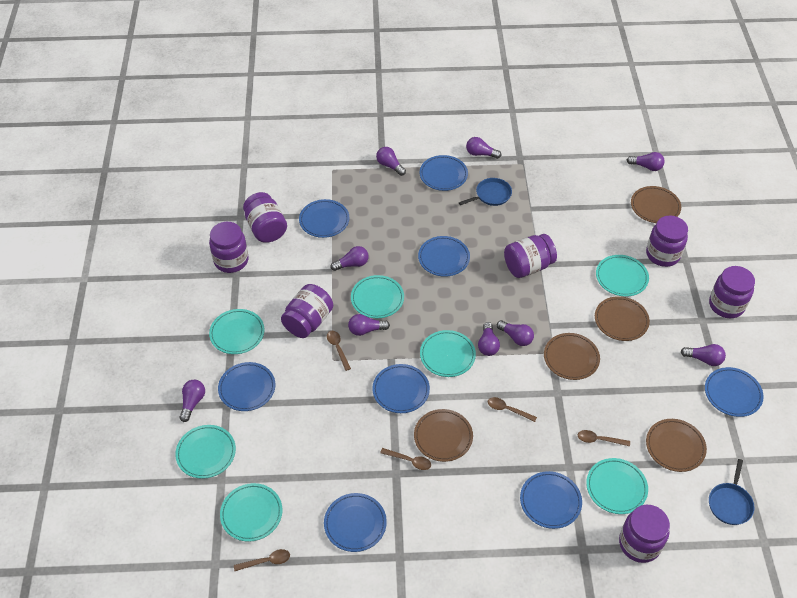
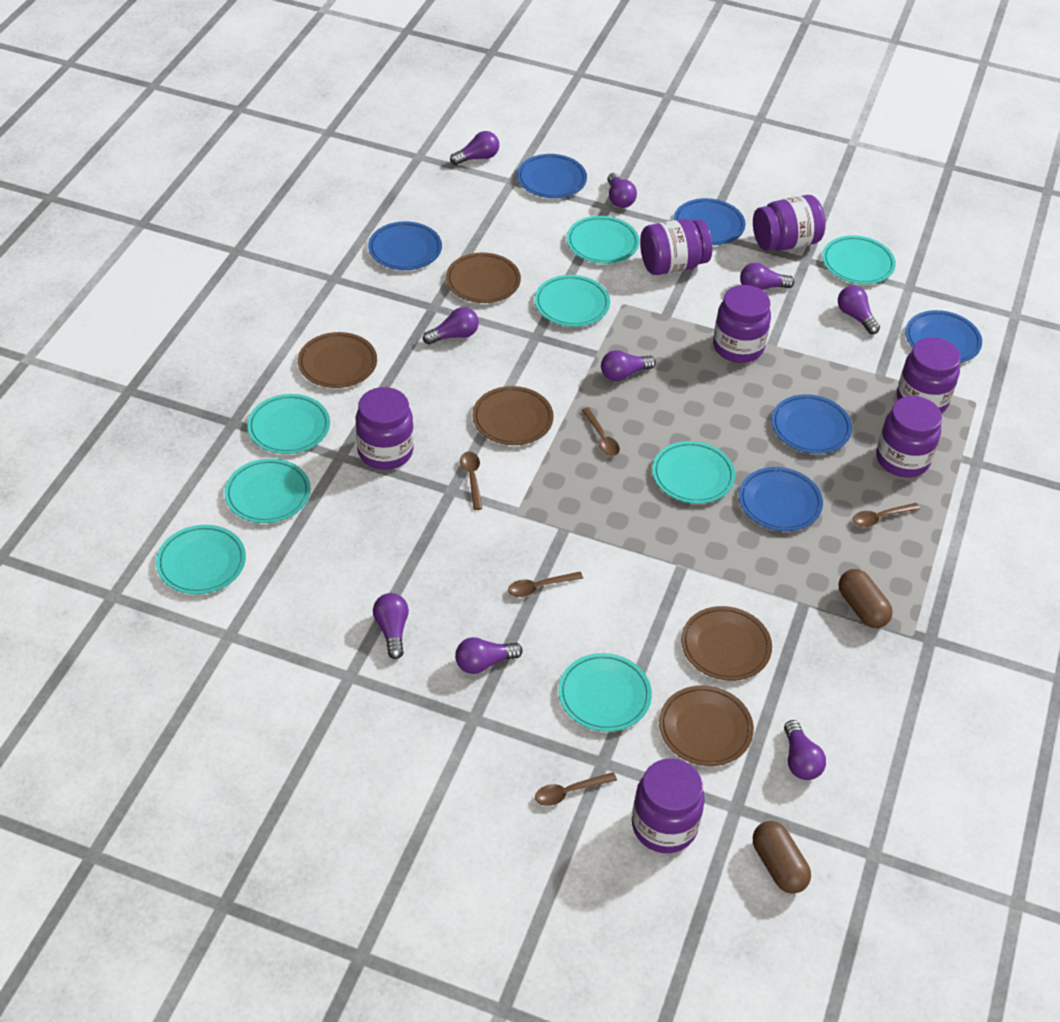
blue pan: [459,178,512,206] [709,459,755,525] = 2 -> none = 0
blue plate: [218,362,275,411] [299,199,349,238] [324,493,387,552] [372,364,430,413] [418,236,470,277] [420,155,468,191] [520,471,582,529] [705,367,764,417] = 8 -> [368,221,442,270] [517,154,587,198] [674,198,746,245] [739,467,823,531] [771,394,852,454] [905,310,982,363] = 6
brown capsule: none = 0 -> [753,821,811,894] [838,569,893,628] = 2
turquoise plate: [175,425,236,479] [209,309,265,354] [220,483,283,542] [351,275,404,318] [420,330,476,377] [586,458,648,514] [596,255,649,296] = 7 -> [156,525,246,594] [225,458,311,523] [247,394,330,454] [535,275,610,327] [558,653,652,732] [567,216,639,264] [652,441,735,504] [822,235,896,284] = 8

